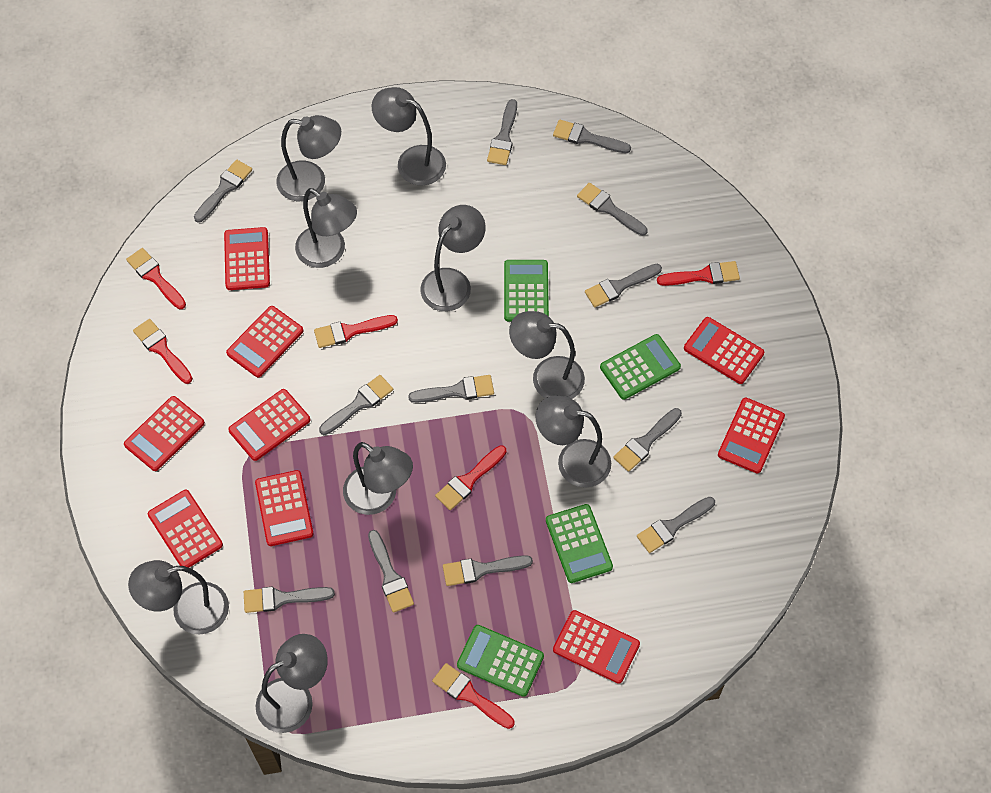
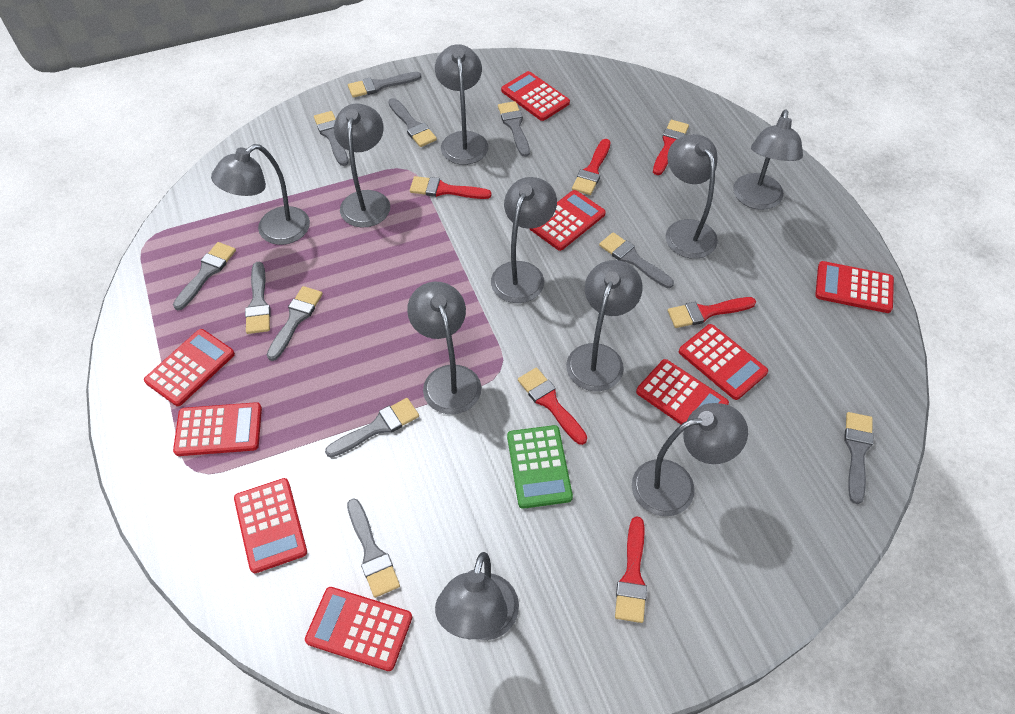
green calculator: [457,625,544,697] [504,260,549,322] [546,504,613,583] [600,334,681,400] = 4 -> [507,425,573,509] = 1
grey brush: [194,159,252,223] [244,587,335,613] [319,375,393,435] [368,530,414,613] [408,375,494,403] [443,555,533,586] [487,99,517,165] [553,120,631,153] [577,183,648,236] [585,264,662,307] [613,408,682,472] [637,497,715,553] = 12 -> [173,242,236,310] [245,262,271,334] [267,286,323,361] [314,111,349,166] [325,398,419,458] [347,498,400,598] [348,72,421,98] [388,98,437,147] [498,101,530,157] [599,232,674,288] [844,412,873,504] = 11
grey lamp: [128,560,229,635] [256,634,328,733] [276,115,341,201] [295,188,357,268] [343,442,413,515] [372,87,446,185] [420,205,486,311] [509,311,585,399] [535,395,611,488] = 9 -> [211,144,310,245] [334,103,390,227] [407,282,481,414] [435,44,488,165] [435,552,519,640] [491,177,557,303] [566,260,643,391] [632,403,748,516] [666,134,718,259] [733,109,803,210] = 10

